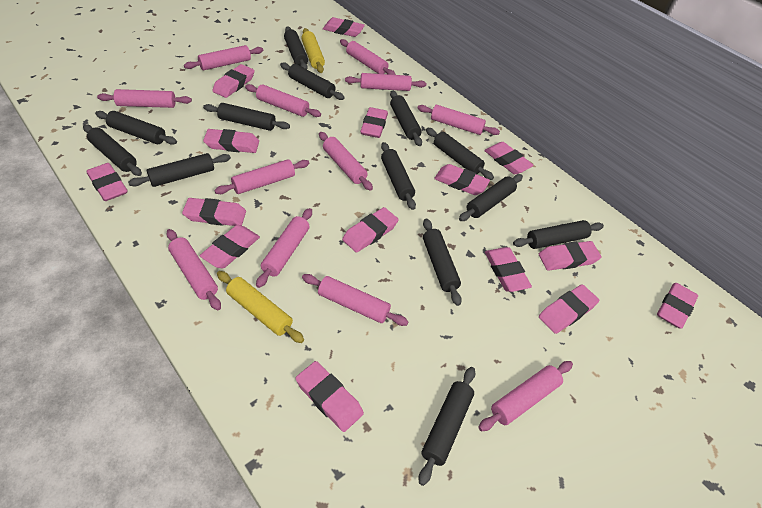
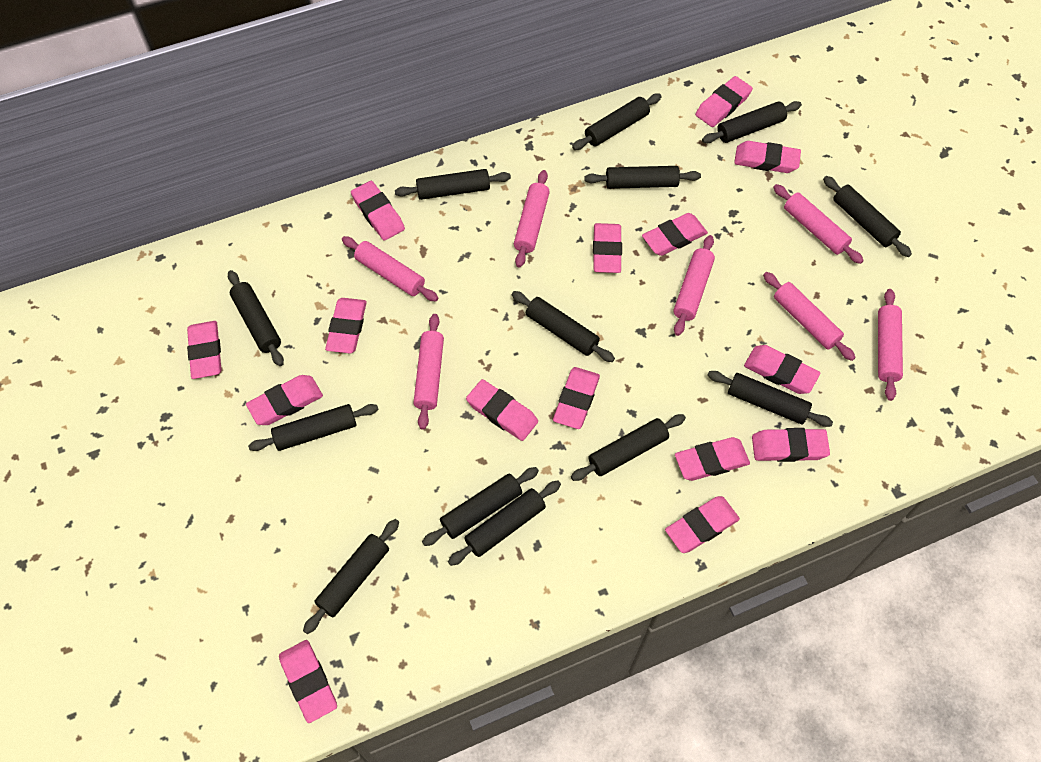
pink rolling pin: [97,89,192,108] [166,229,221,311] [184,45,263,70] [214,159,309,194] [245,84,321,117] [256,208,312,288] [302,274,409,326] [319,132,373,191] [340,39,396,75] [345,73,426,91] [417,105,500,135] [478,361,573,431] = 12 -> [342,236,438,302] [413,314,444,430] [514,170,550,267] [673,235,715,336] [763,272,856,361] [773,184,864,264] [878,289,903,401] = 7
yellow rolling pin: [217,271,304,343] [301,28,325,73] = 2 -> none = 0

